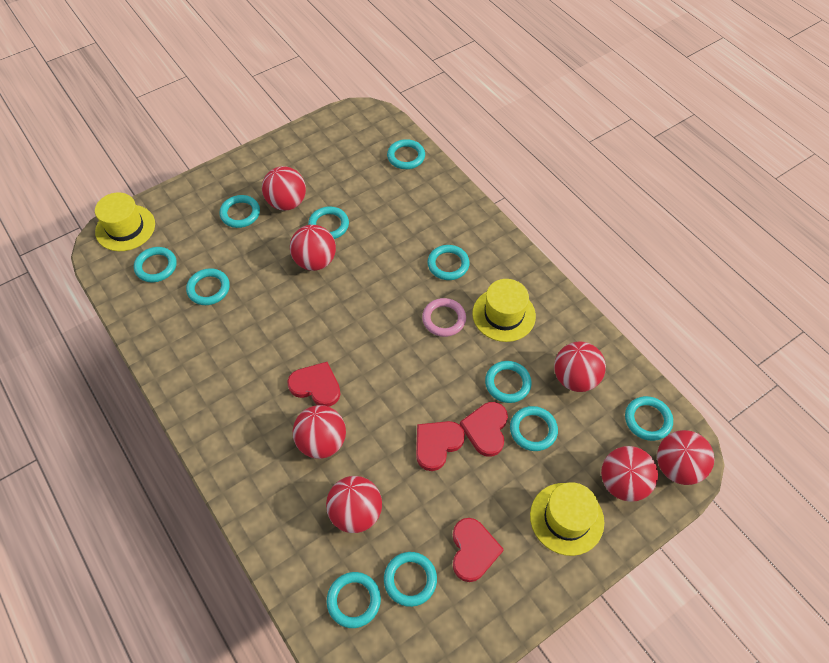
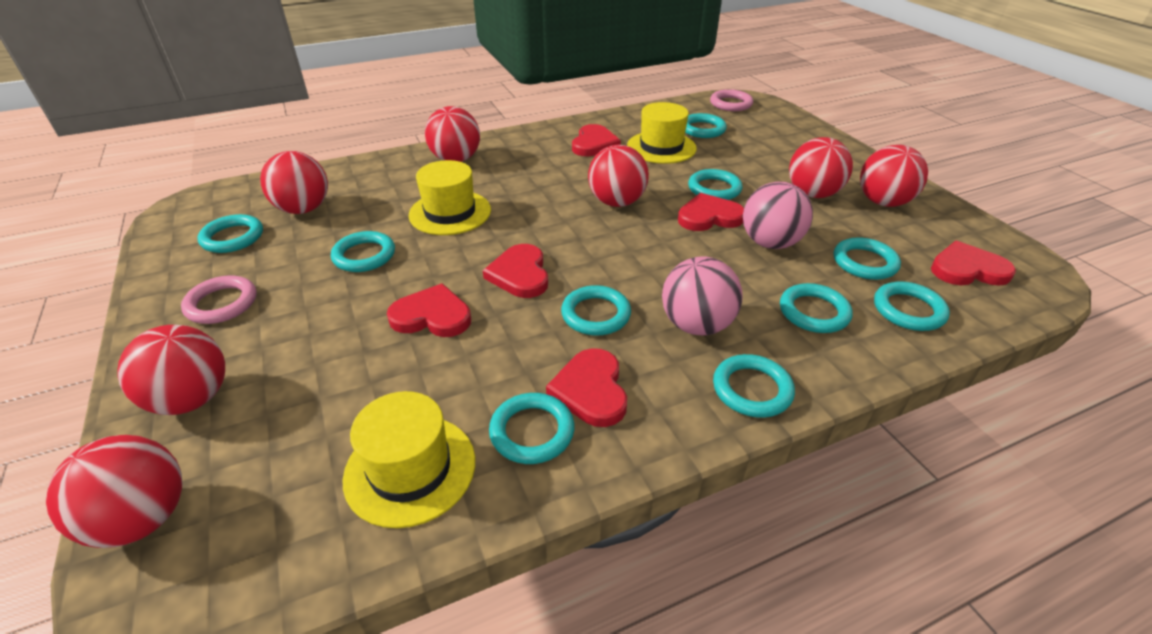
pink ball: none = 0 -> [662,256,743,335] [743,182,813,249] = 2
pink ring: [422,298,466,337] = 1 -> [181,275,256,324] [710,89,753,111] = 2
red heart: [287,362,341,407] [416,421,465,471] [453,518,504,582] [460,402,508,457] = 4 -> [387,283,471,337] [483,244,548,298] [546,348,627,427] [572,124,621,156] [678,193,744,231] [931,241,1016,286] = 6
turquoise ring: [134,247,177,282] [186,268,230,305] [219,195,260,228] [308,207,349,239] [327,572,381,628] [384,552,437,607] [387,139,425,169] [427,245,470,280] [485,361,532,403] [510,406,558,451] [625,396,673,441] = 11 -> [198,214,263,253] [331,231,395,272] [489,393,574,464] [561,285,631,336] [685,113,727,138] [688,169,743,200] [713,354,795,418] [780,283,853,333] [834,237,901,280] [874,281,950,331] = 10

